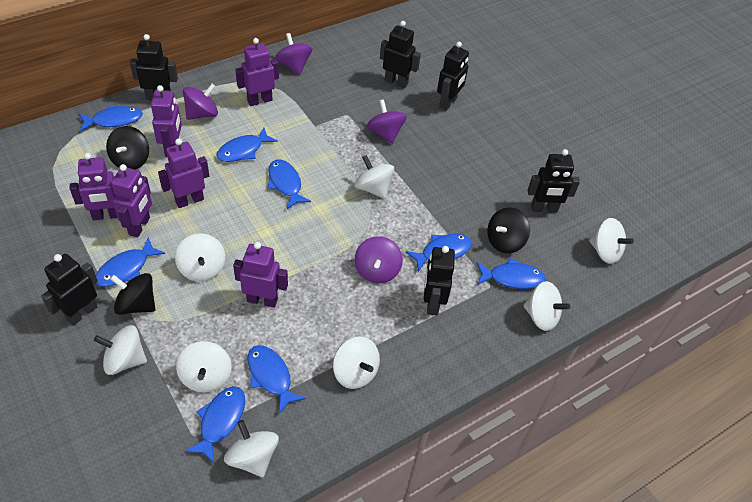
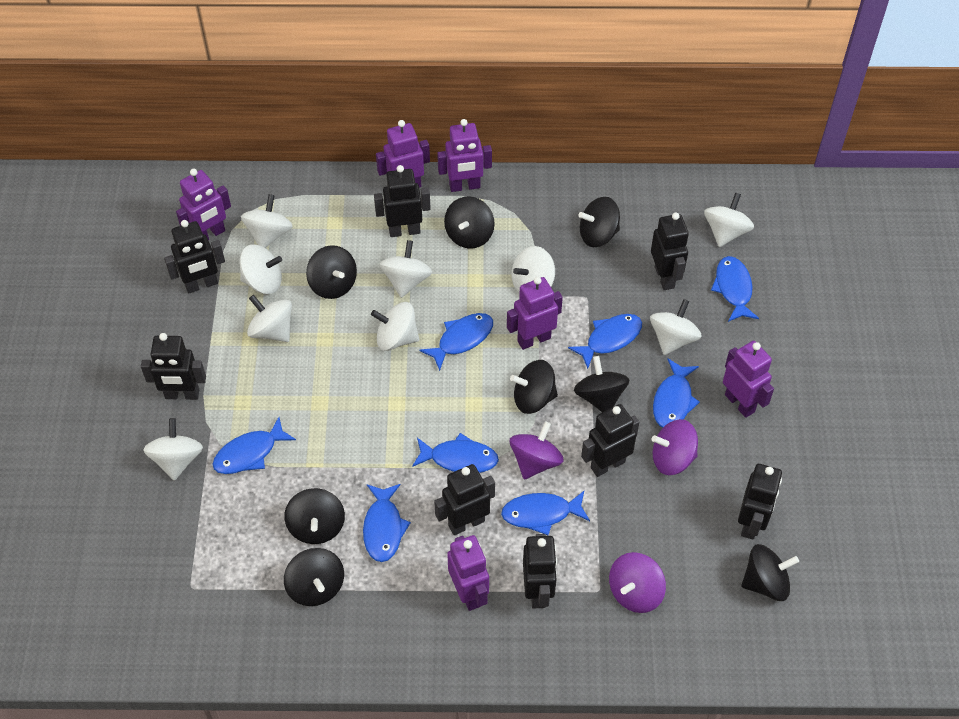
black robot: [41,254,98,326] [130,34,178,101] [380,21,421,89] [424,246,455,315] [437,42,469,111] [527,149,580,213] = 6 -> [141,333,206,400] [164,220,225,294] [374,165,431,237] [434,464,495,535] [523,534,557,608] [581,404,639,477] [651,212,689,290] [738,464,782,540] = 8
black spinning top: [106,126,149,170] [110,273,156,315] [487,207,530,253] = 3 -> [284,488,345,544] [284,548,344,606] [306,245,357,299] [444,196,495,249] [510,360,558,414] [574,356,630,412] [578,197,620,247] [741,544,799,601] = 8
purple spinning top: [183,84,218,120] [275,33,312,75] [355,236,403,284] [367,99,407,144] = 4 -> [510,421,564,480] [609,552,666,613] [652,419,698,475] = 3
white spinning top: [94,325,147,375] [175,233,225,282] [176,341,232,393] [224,420,279,477] [333,337,380,389] [354,155,394,199] [523,281,570,331] [589,218,634,264] = 8 -> [143,418,203,481] [240,244,282,294] [241,194,293,248] [247,295,292,342] [371,302,419,351] [379,240,432,298] [512,246,555,294] [650,299,702,355] [704,193,754,247] = 9

